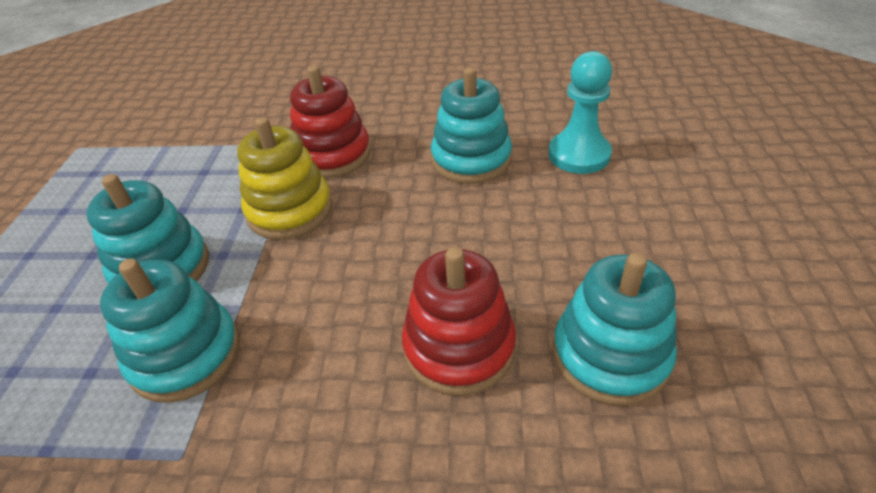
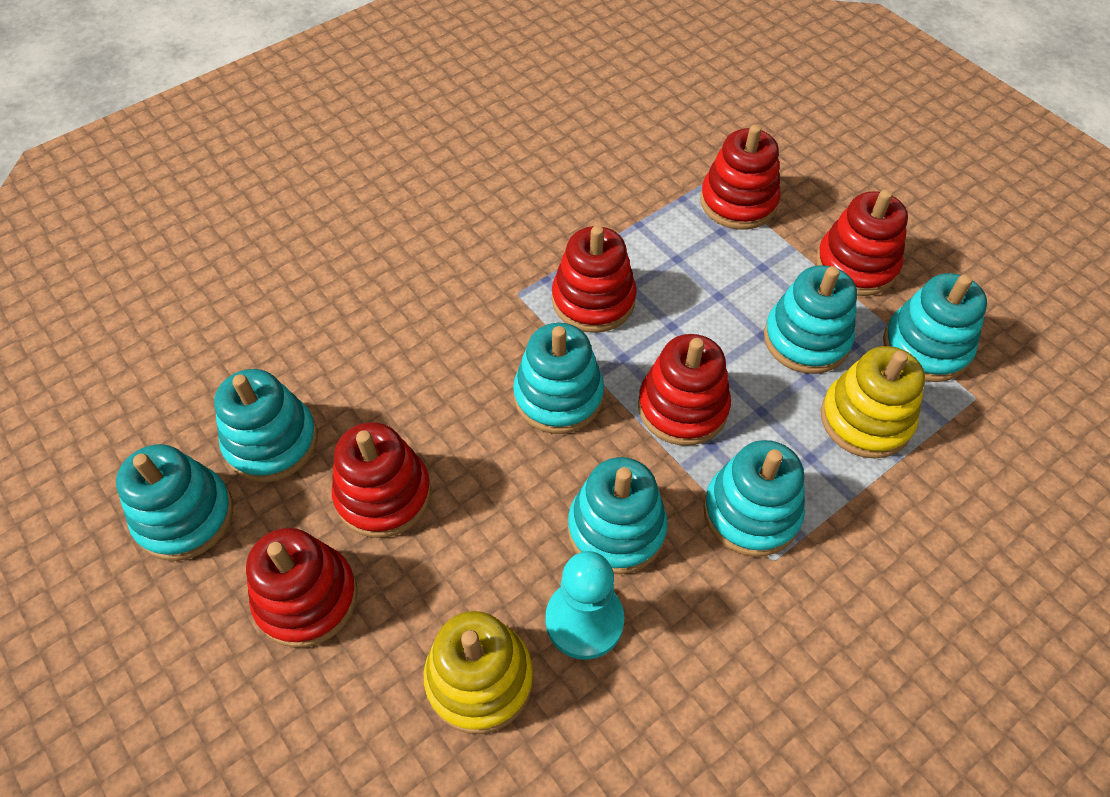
red stacking toy: [290,65,371,178] [402,247,516,396] = 2 -> [246,528,358,648] [332,422,431,538] [552,226,637,333] [638,334,731,445] [700,124,781,230] [816,190,908,296] = 6
turquoise stacking toy: [87,174,209,283] [100,259,240,403] [431,67,512,184] [553,253,677,406] = 4 -> [116,444,233,561] [214,369,318,482] [513,323,604,434] [568,457,668,574] [703,440,805,556] [764,265,857,374] [883,273,987,382] = 7
yellow stacking toy: [237,117,332,240] = 1 -> [424,611,533,734] [821,346,925,459] = 2

